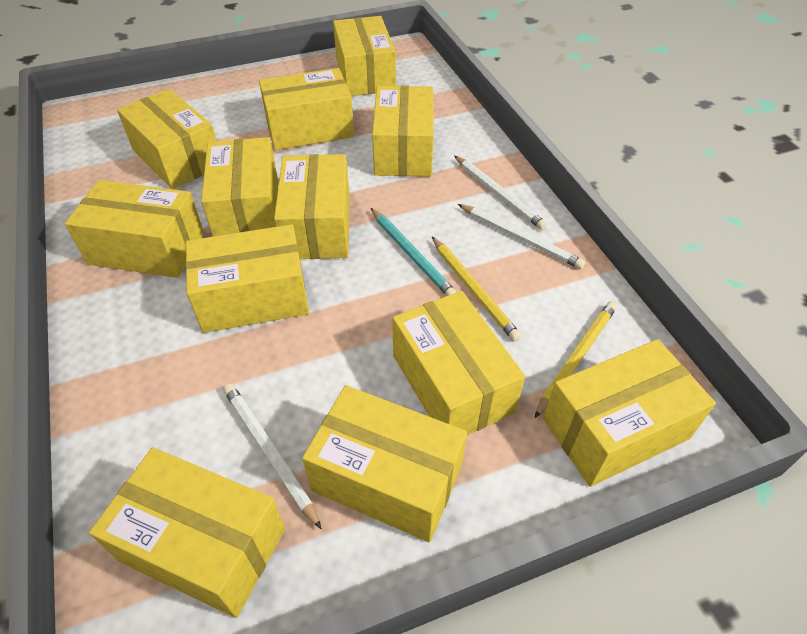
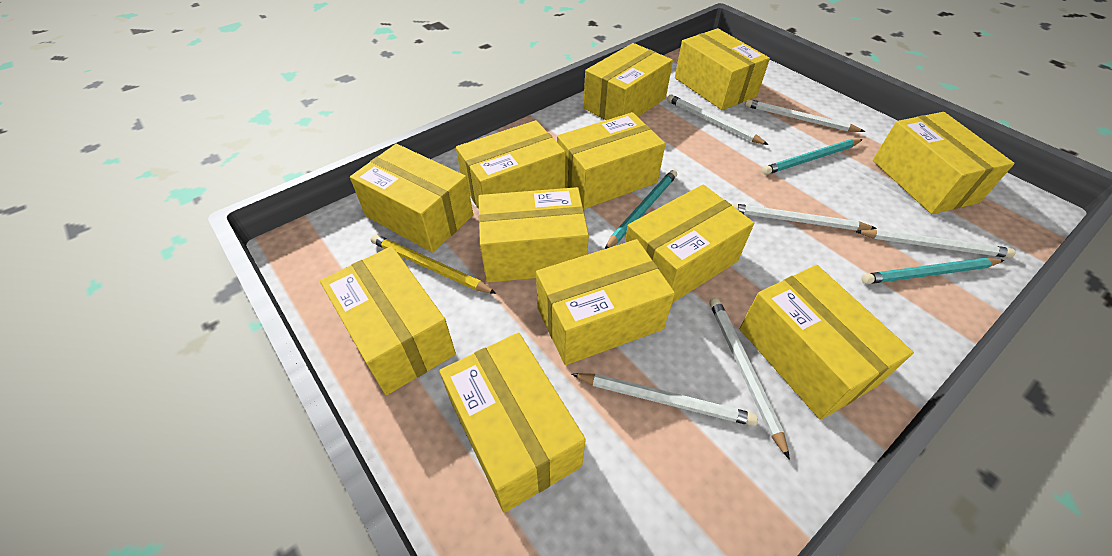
turquoise pencil: [371,208,456,296] = 1 -> [605,170,677,249] [762,139,863,175] [861,258,1004,284] = 3
white pencil: [223,384,322,529] [454,155,547,230] [458,204,585,269] = 3 -> [572,373,758,426] [667,94,768,145] [709,298,790,460] [731,203,877,230] [745,99,865,132] [855,229,1016,258] = 6
yellow pencil: [432,237,521,341] [534,301,617,418] = 2 -> [370,234,497,294] = 1

